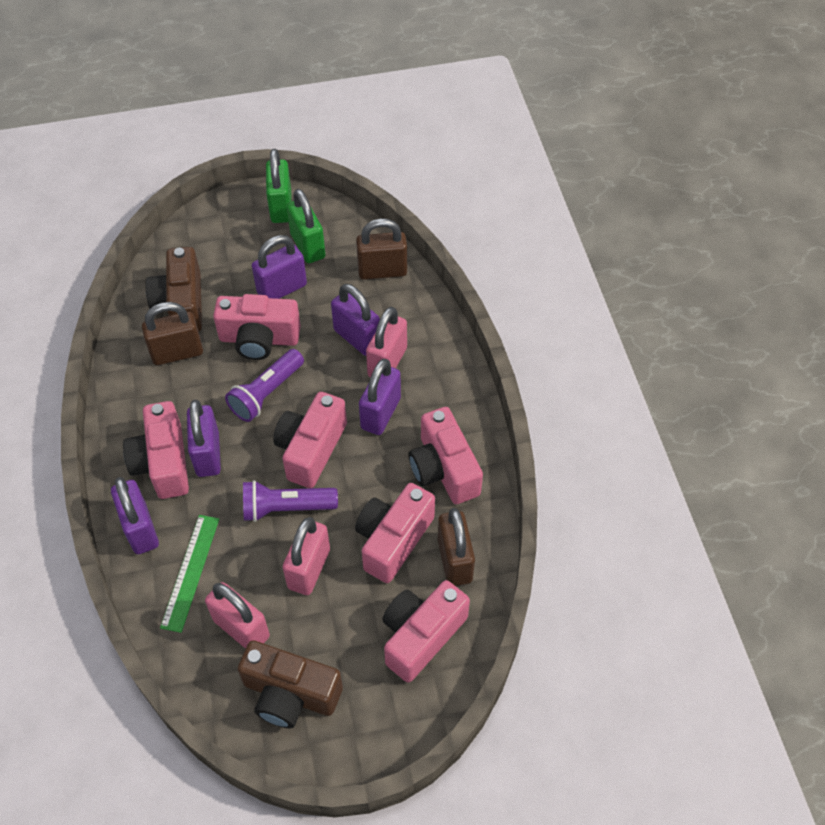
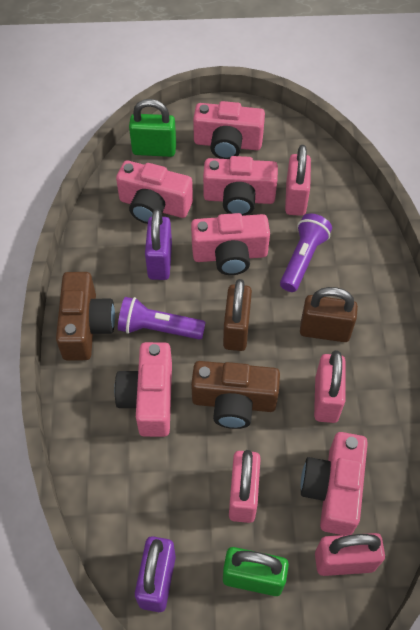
brown padlock: [142,302,203,365] [356,218,407,280] [438,508,475,586] = 3 -> [223,279,252,351] [300,287,358,342] = 2
green ruler: [160,515,219,633] = 1 -> none = 0
pink padlock: [205,582,270,649] [282,517,330,595] [366,307,407,378] = 3 -> [229,450,261,523] [285,145,311,216] [314,350,346,423] [315,533,385,576] = 4
purple padlock: [111,477,159,554] [187,400,221,477] [252,235,307,299] [331,284,380,356] [359,359,401,435] = 5 -> [135,536,176,612] [145,209,172,280] = 2

